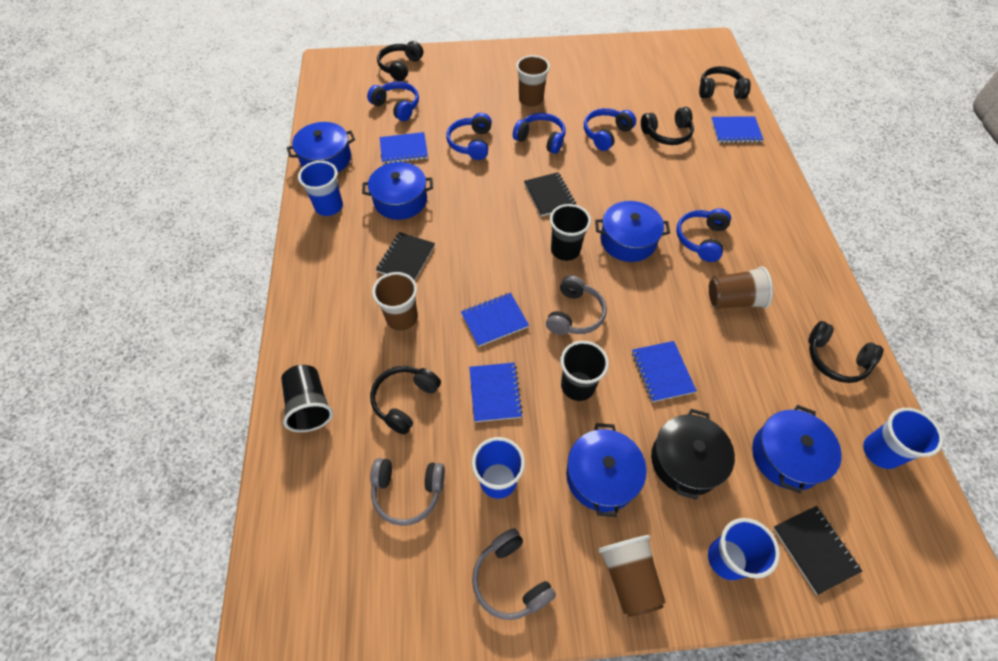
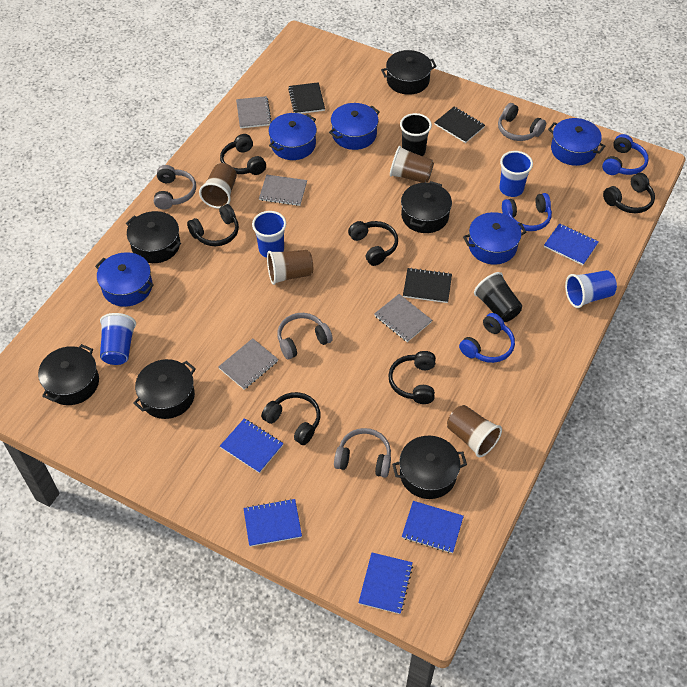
black cup: [281,365,333,432] [550,204,591,261] [560,341,609,401] = 3 -> [400,113,432,156] [474,272,522,322] = 2
black headphones: [370,366,441,435] [377,41,423,81] [641,107,694,145] [699,66,751,99] [808,321,883,383] = 5 -> [187,204,239,246] [220,134,266,175] [261,392,320,445] [348,221,398,266] [388,351,436,404] [603,173,655,213] = 6
black pot: [651,409,735,500] = 1 -> [38,344,99,405] [126,211,181,263] [133,359,196,419] [381,50,437,95] [392,436,467,499] [401,181,452,233] = 6
blue headphones: [367,82,419,121] [446,113,492,160] [513,113,565,154] [584,108,636,151] [676,208,731,262] = 5 -> [459,313,515,363] [502,193,552,231] [602,134,649,175] = 3
grey headphones: [370,458,445,526] [472,528,556,620] [546,275,607,335] = 3 -> [154,165,196,210] [277,313,333,360] [334,428,391,478] [498,103,546,141] = 4
grey notebook: none = 0 -> [218,338,278,390] [236,96,272,129] [259,174,307,206] [374,294,432,342] = 4

